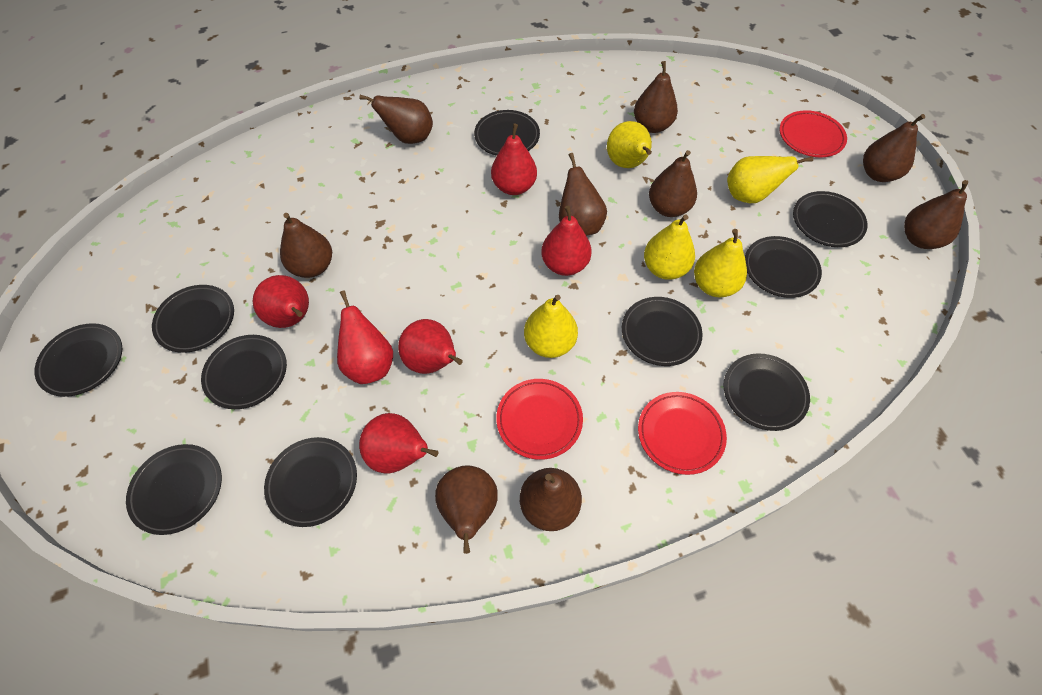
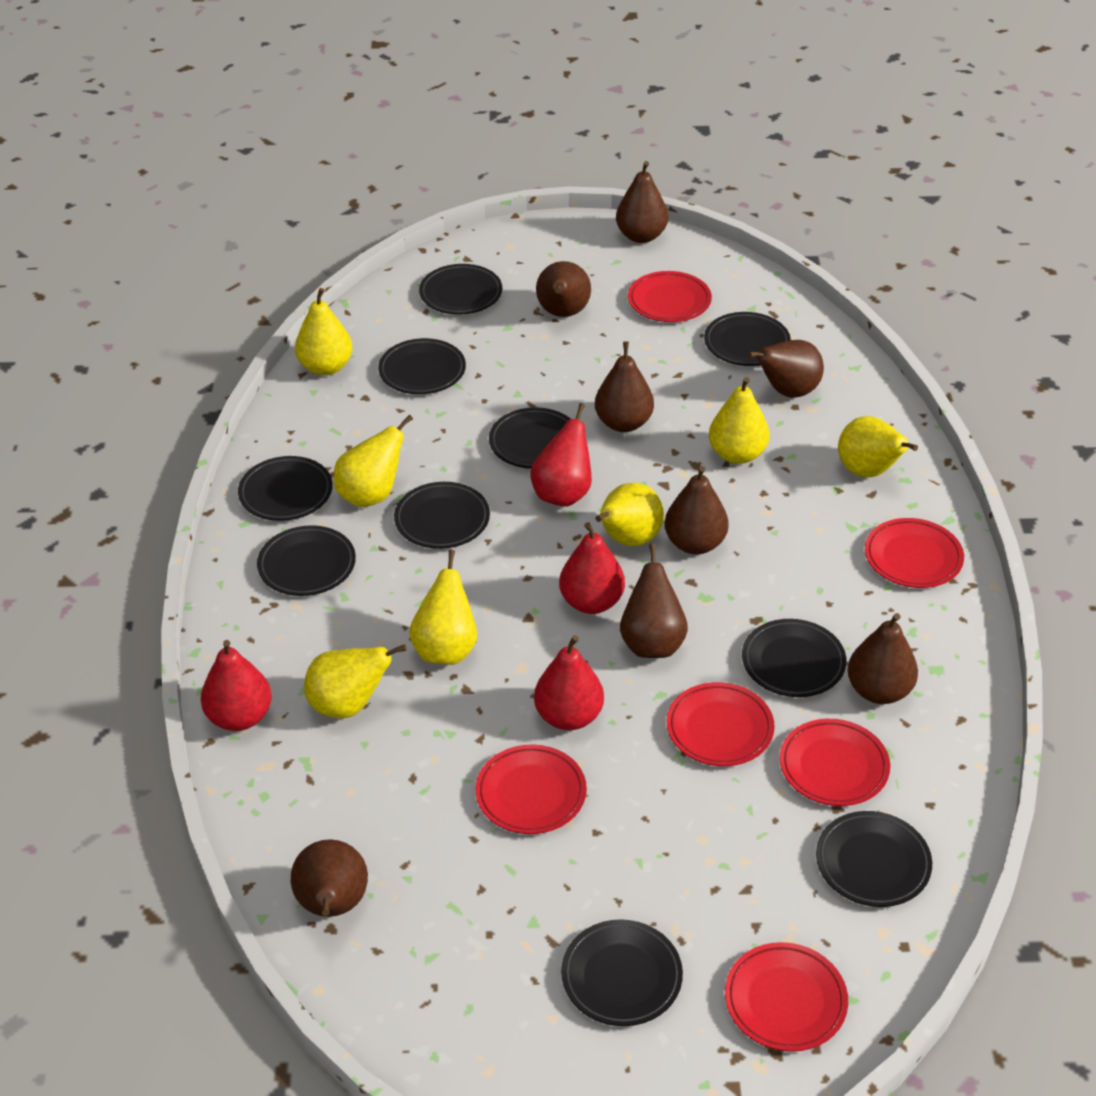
brown pear: [280,213,332,278] [360,95,433,144] [435,465,498,554] [520,468,582,531] [559,153,607,236] [634,61,678,133] [649,150,697,217] [863,114,925,182] [904,180,968,249] = 9 -> [291,839,368,917] [536,261,591,317] [595,341,654,432] [616,161,668,243] [620,543,688,658] [664,466,729,554] [748,340,824,398] [847,613,918,704] = 8
red pear: [253,275,309,328] [337,290,393,384] [359,413,438,473] [398,319,463,374] [491,124,537,195] [541,205,591,276] = 6 -> [201,640,272,731] [530,403,592,506] [534,635,604,730] [559,522,625,614] = 4
red plate: [496,379,583,460] [638,392,727,475] [780,110,847,157] = 3 -> [476,744,587,834] [628,271,712,322] [667,682,775,766] [725,942,848,1052] [780,719,890,806] [865,518,964,588] = 6
yellow pear: [524,295,578,358] [607,121,652,168] [644,215,695,280] [694,229,747,297] [727,156,813,203] = 5 -> [295,288,353,376] [304,644,407,718] [334,415,413,507] [409,550,477,665] [595,483,664,546] [709,377,770,464] [838,416,918,477] = 7

